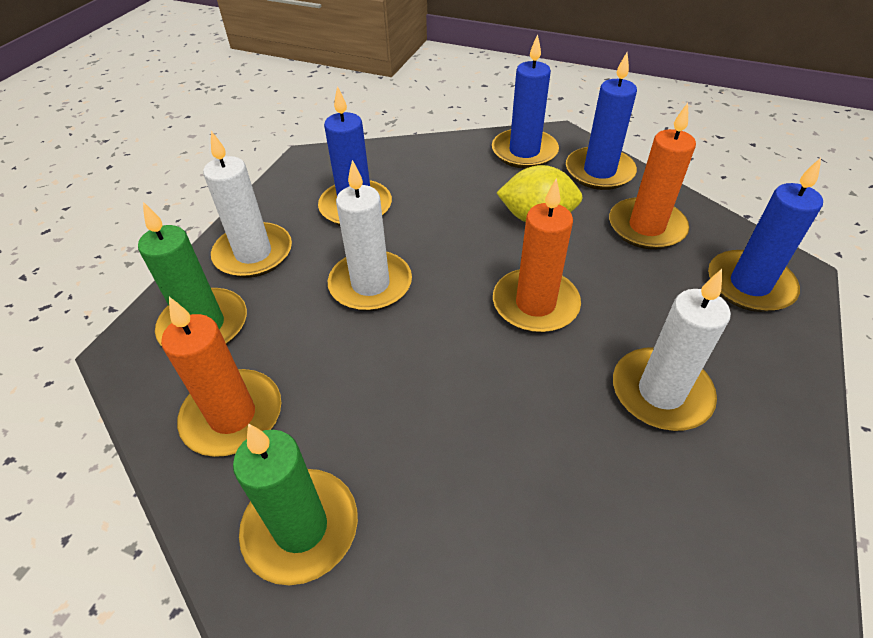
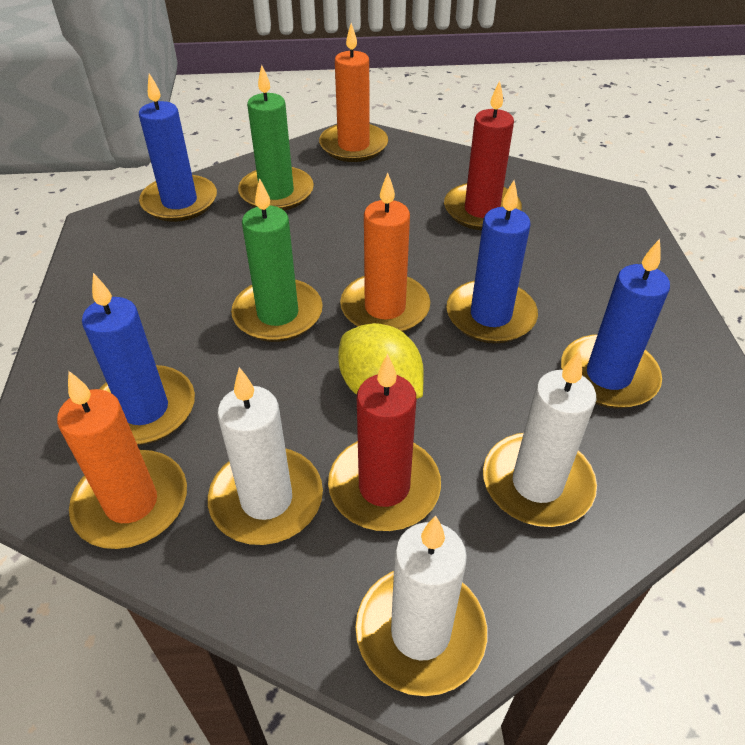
red candle: none = 0 -> [328,354,441,531] [444,81,522,230] = 2

